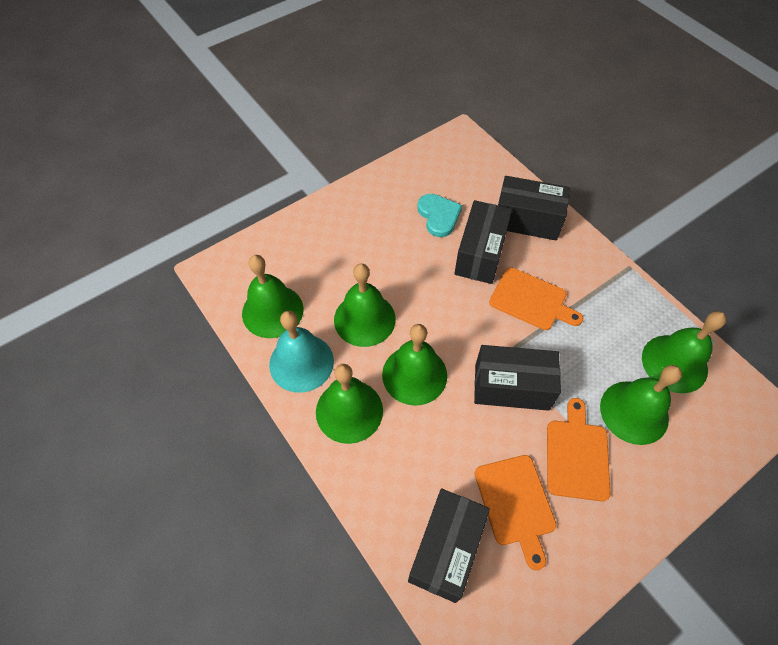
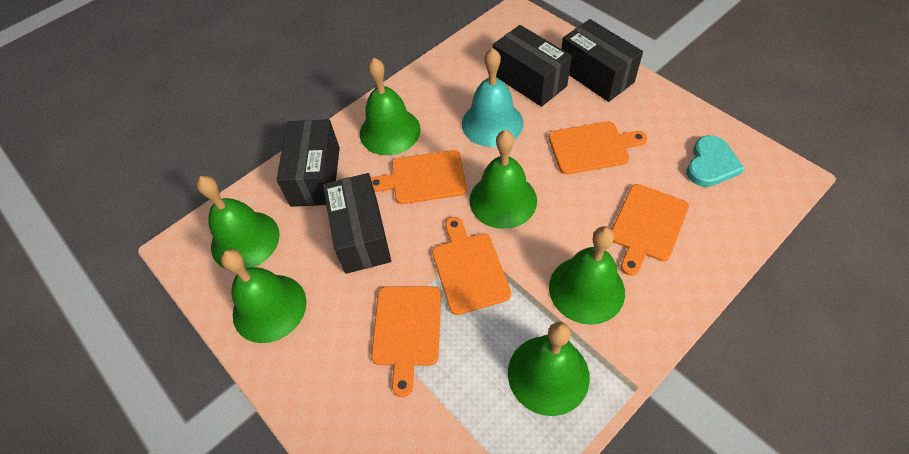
orange cutting board: [475,455,556,570] [489,267,583,330] [547,398,611,501] = 3 -> [371,150,467,204] [371,287,441,397] [432,217,511,315] [549,121,647,175] [612,184,689,276] = 5

